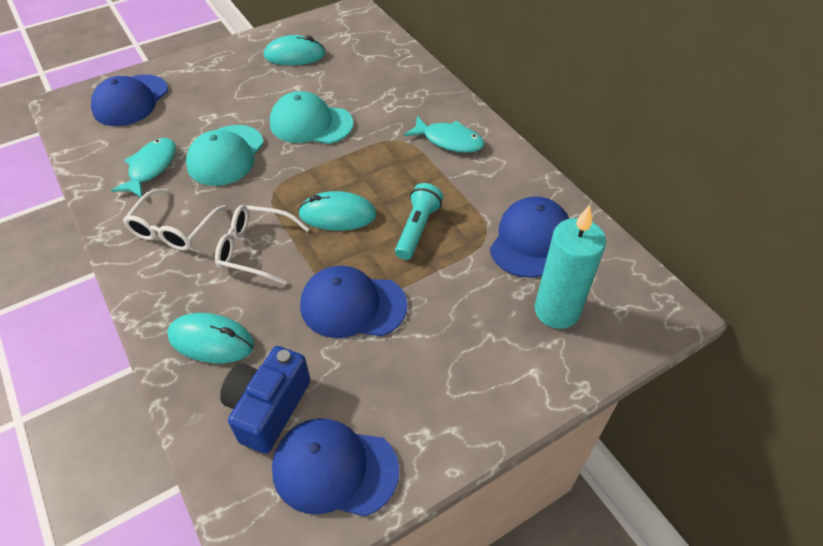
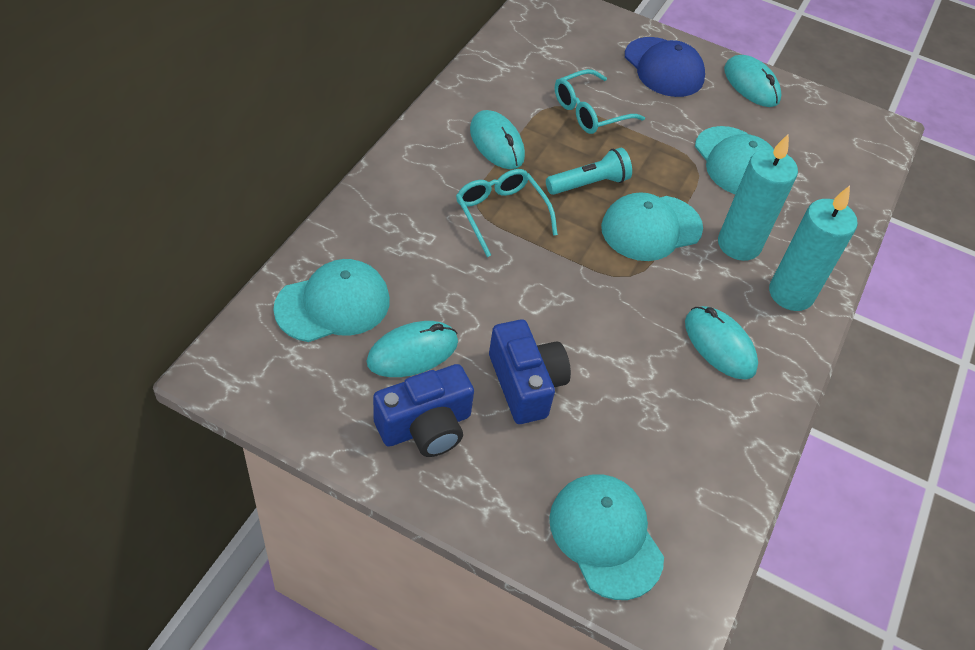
blue camera: [220,346,311,454] = 1 -> [373,364,474,457] [489,320,571,424] = 2
blue cap: [91,75,168,126] [272,418,399,516] [300,266,407,338] [490,196,569,278] = 4 -> [625,37,705,97] = 1
turquoise candle: [535,205,606,329] = 1 -> [718,134,798,261] [769,186,858,311] = 2
turquoise cap: [186,125,264,186] [270,91,353,144] = 2 -> [273,259,390,342] [549,474,664,600] [601,192,703,261] [695,126,773,194] = 4
turquoise fish: [111,138,176,197] [404,116,485,153] = 2 -> none = 0
turquoise glasses: none = 0 -> [456,169,558,257] [555,69,645,134] = 2
turquoise mouse: [167,313,254,363] [264,35,326,65] [298,191,377,231] = 3 -> [367,321,458,377] [470,110,525,169] [685,306,758,380] [724,55,781,107] = 4
white glasses: [123,189,227,250] [215,205,309,285] = 2 -> none = 0

